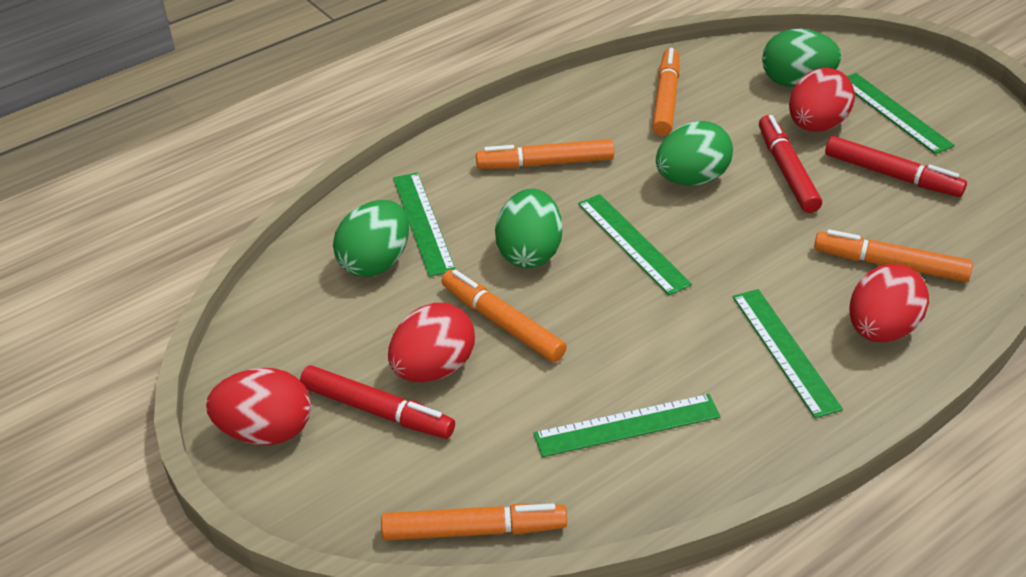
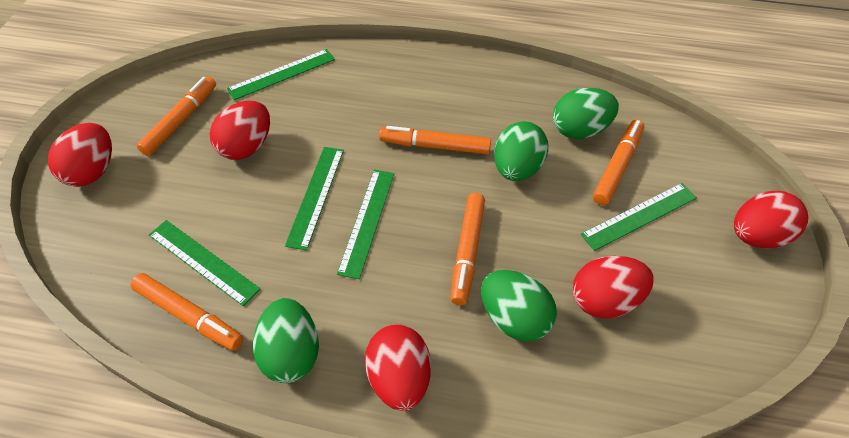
red egg: [206,368,311,445] [388,303,475,382] [789,68,855,132] [849,264,929,342] = 4 -> [48,123,112,187] [210,101,270,160] [365,325,431,411] [573,256,654,319] [734,191,808,248] = 5
red marker: [300,365,455,439] [759,115,822,213] [825,136,967,197] = 3 -> none = 0

